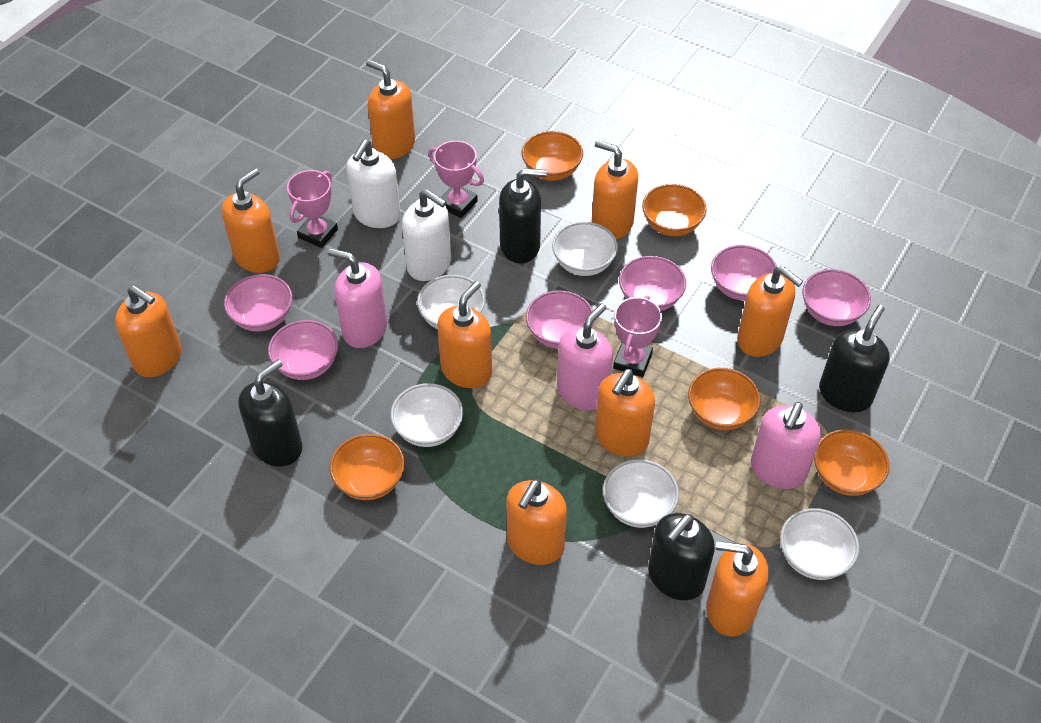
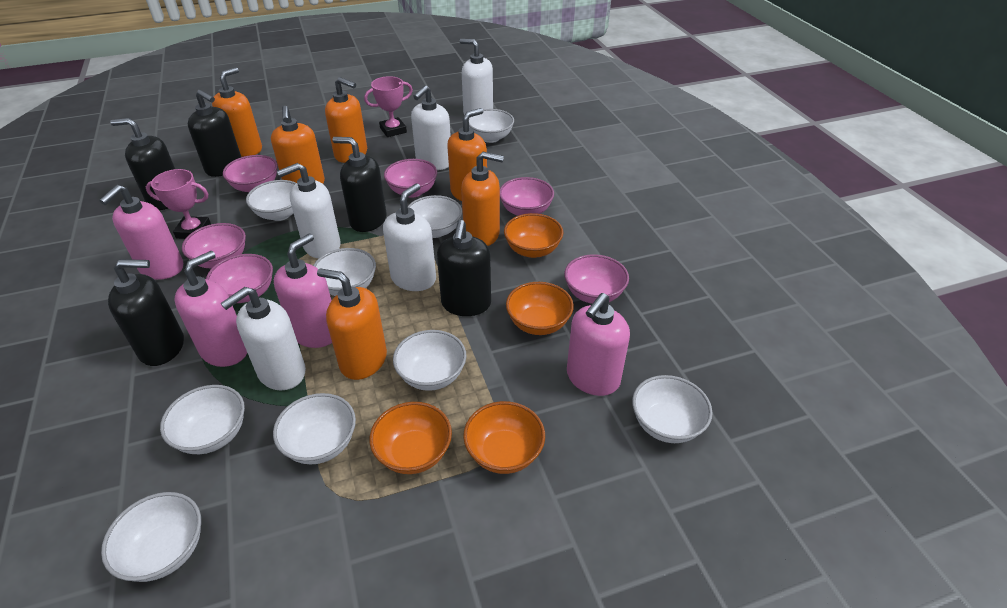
black soap dispenser: [238,360,302,466] [499,168,547,263] [648,513,715,600] [819,305,890,412] = 4 -> [108,259,184,366] [110,118,175,210] [188,90,241,177] [332,137,387,232] [437,220,491,316] = 5
orange bowl: [329,434,405,500] [522,131,583,181] [642,184,707,236] [688,368,761,430] [814,429,890,496] = 5 -> [370,402,452,474] [463,401,545,474] [504,213,564,258] [506,282,574,335] = 4
orange soap dispenser: [115,286,181,377] [221,168,280,273] [366,60,415,159] [437,281,492,388] [506,479,567,565] [592,140,638,240] [595,369,655,457] [706,541,768,637] [737,266,803,357] = 9 -> [212,67,262,157] [271,106,325,184] [317,268,387,380] [325,77,367,163] [447,108,487,201] [461,152,504,246] = 6
pink soap dispenser: [327,248,387,348] [557,303,613,410] [751,402,821,489] = 3 -> [99,185,183,280] [174,251,247,367] [274,234,332,348] [567,293,630,396] = 4
pink trophy: [287,170,338,248] [428,141,484,218] [613,295,662,377] = 3 -> [146,169,211,239] [364,76,413,137] = 2
white bowl: [390,383,463,447] [417,275,485,329] [552,222,618,276] [603,459,679,528] [780,508,859,580] = 5 -> [101,492,201,582] [160,385,245,454] [246,180,296,221] [273,393,356,464] [313,248,376,296] [393,330,467,391] [408,195,462,238] [469,109,514,143] [632,375,713,443] = 9
white soap dispenser: [347,140,401,228] [402,189,451,281] = 2 -> [221,287,306,390] [277,163,341,258] [383,183,436,291] [411,85,451,170] [460,39,493,115] = 5

